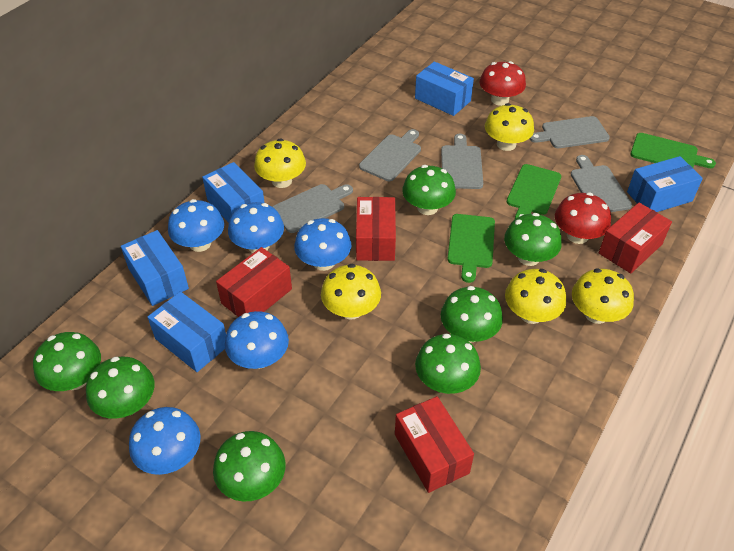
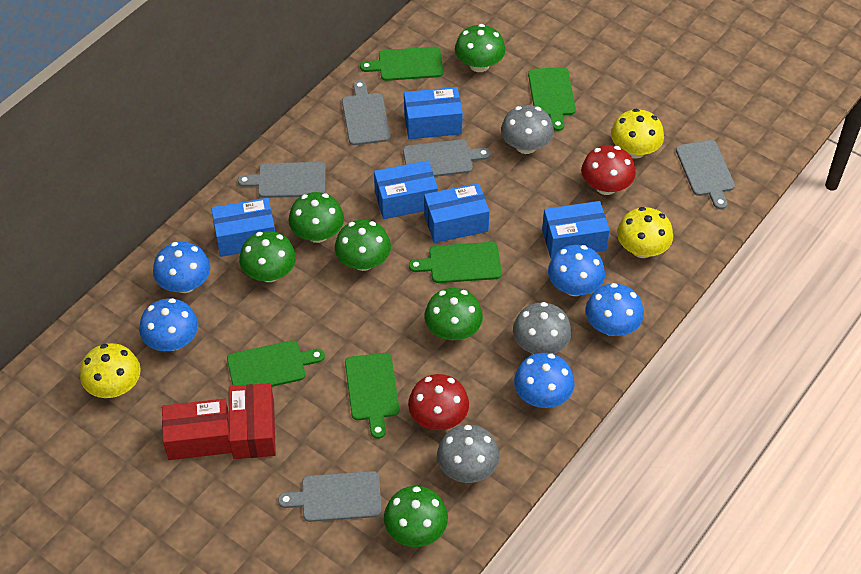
green cutting board: [447,214,495,283] [507,164,561,219] [630,133,716,168] = 3 -> [227,340,325,387] [345,353,399,439] [360,47,443,81] [409,242,502,283] [528,67,576,131] = 5
green mushroom: [33,332,101,391] [86,357,155,419] [213,431,285,501] [402,165,456,215] [415,334,481,394] [441,286,503,343] [504,213,562,266] = 7 -> [239,231,296,282] [288,192,344,243] [335,220,391,271] [384,486,448,547] [424,288,483,340] [455,24,505,72] = 6
grey mushroom: none = 0 -> [437,425,499,483] [501,105,554,154] [513,302,572,354] = 3
red box: [216,247,292,317] [356,197,396,261] [395,396,474,493] [599,203,672,274] = 4 -> [162,399,232,460] [229,383,276,459] = 2
yellow mushroom: [254,138,306,188] [321,264,381,319] [485,103,534,151] [505,269,566,324] [572,268,634,324] = 5 -> [80,343,141,398] [611,109,664,159] [617,207,673,258] = 3

